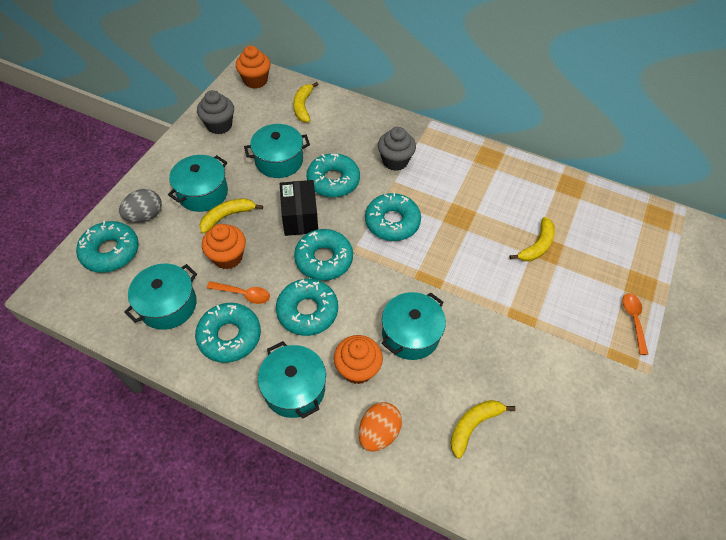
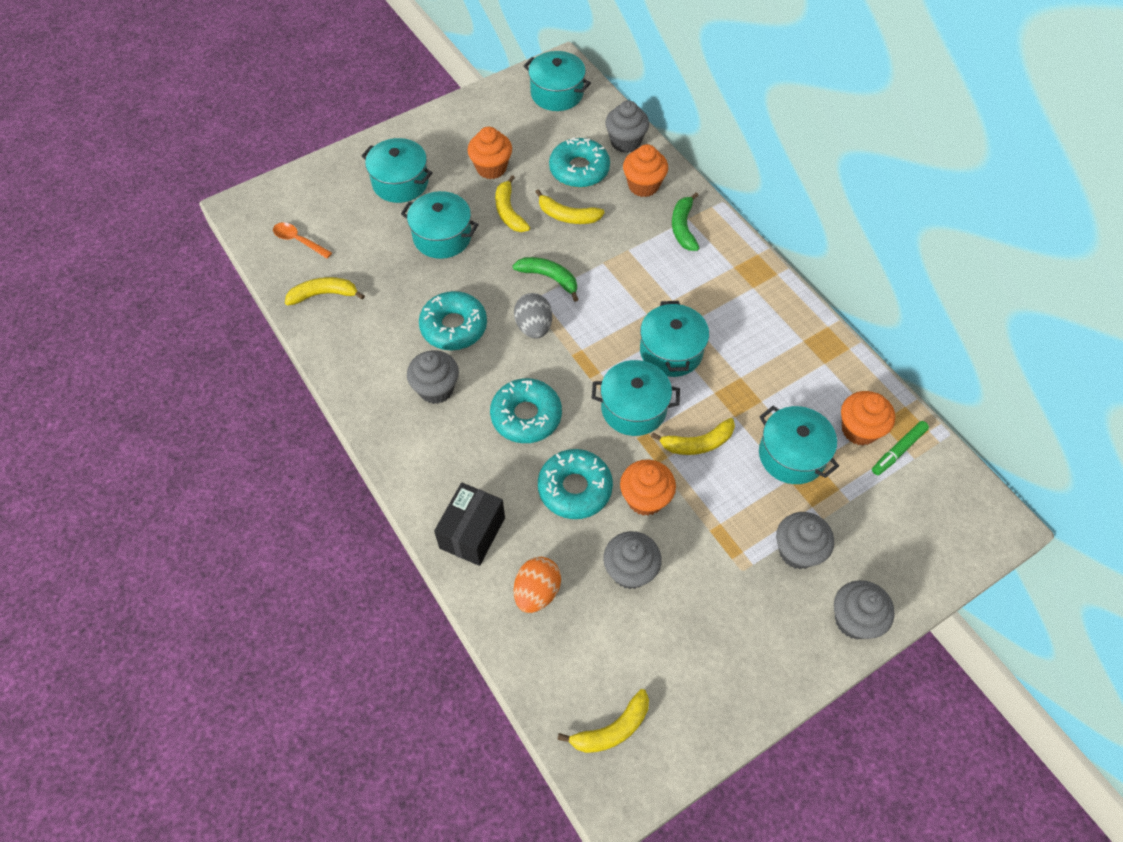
green banana: none = 0 -> [513,257,579,302] [672,192,699,251] = 2
green marker: none = 0 -> [872,421,929,475] = 1
grey cupcake: [197,90,234,134] [378,127,416,171] = 2 -> [407,350,459,404] [603,531,662,589] [605,100,649,153] [776,512,834,569] [834,580,895,640] = 5
orange cupcake: [202,224,246,269] [236,46,271,89] [334,335,383,384] = 3 -> [467,127,512,179] [620,459,676,516] [623,144,668,197] [841,391,895,445] = 4
orange spoon: [207,281,270,304] [622,293,648,355] = 2 -> [273,222,332,259] = 1
turquoise donut: [76,221,139,273] [195,303,261,363] [276,279,338,336] [294,229,353,281] [307,153,360,197] [365,193,421,241] = 6 -> [419,291,487,350] [490,378,562,443] [538,449,613,519] [549,138,610,188] = 4
turquoise pot: [124,263,197,330] [168,155,228,212] [244,124,310,178] [258,341,326,418] [382,292,446,360] = 5 -> [361,138,433,203] [401,191,479,259] [524,51,591,111] [592,360,680,436] [640,301,709,377] [759,406,839,484] = 6
yellow banana: [199,198,263,233] [293,82,318,122] [450,400,515,458] [509,217,555,261] = 4 -> [285,277,365,306] [495,175,530,232] [536,189,605,224] [557,689,649,753] [651,418,735,455] = 5

